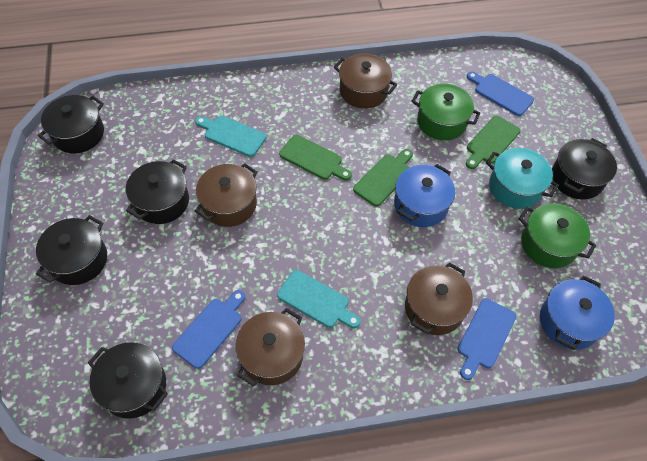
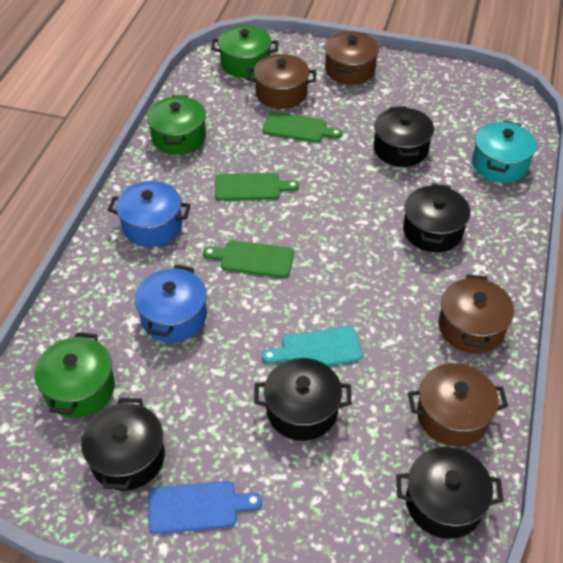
blue cutting board: [172,290,245,369] [457,298,516,380] [467,71,534,116] = 3 -> [149,481,262,534] = 1
green pot: [411,84,480,141] [519,203,596,268] = 2 -> [34,332,115,418] [147,95,206,155] [211,25,279,78] = 3
turquoise cutting board: [195,116,266,157] [277,270,361,328] = 2 -> [262,326,362,366] = 1

